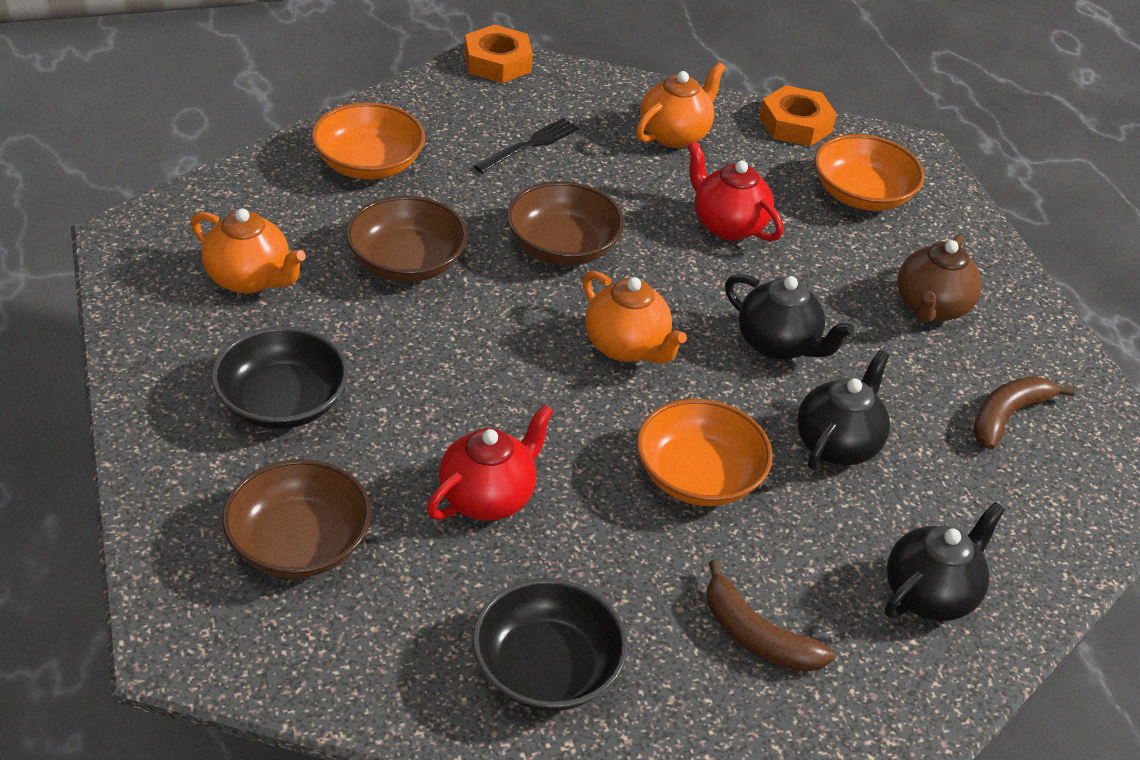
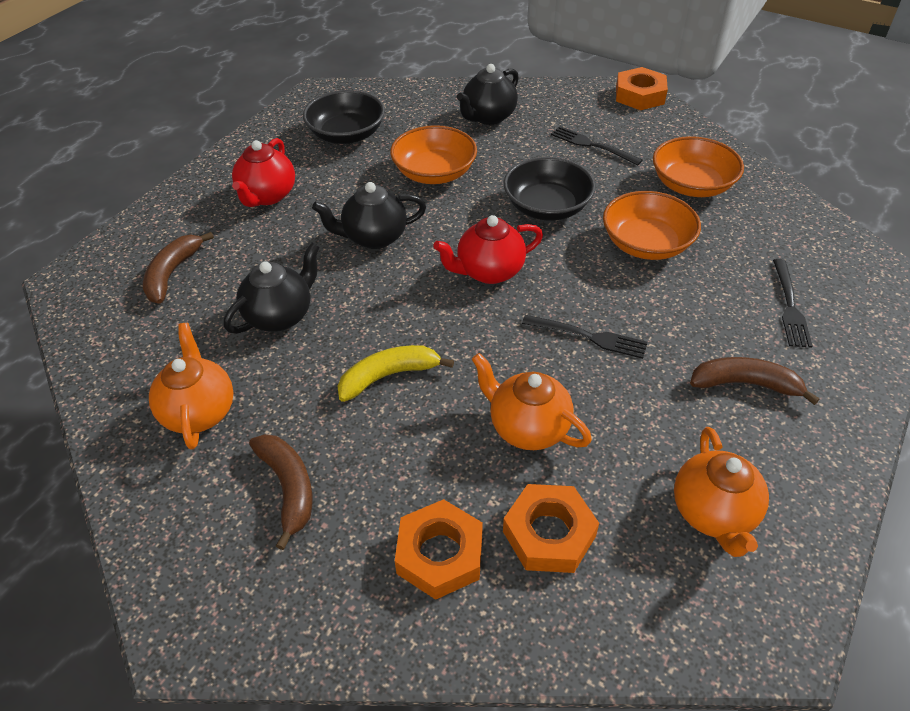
black fork: [474,118,579,173] = 1 -> [522,315,647,359] [551,126,642,165] [773,259,813,348] = 3
brown banana: [707,560,835,672] [973,376,1075,450] = 2 -> [143,232,214,304] [249,434,313,550] [690,357,820,405] = 3
brown bowl: [222,459,372,578] [346,195,468,282] [507,181,624,265] = 3 -> none = 0
brown teapot: [898,235,982,323] = 1 -> none = 0
orange nut: [464,24,533,83] [759,85,837,146] = 2 -> [395,499,483,600] [503,484,599,573] [616,67,668,110] = 3
yellow banana: none = 0 -> [337,345,454,402] = 1

